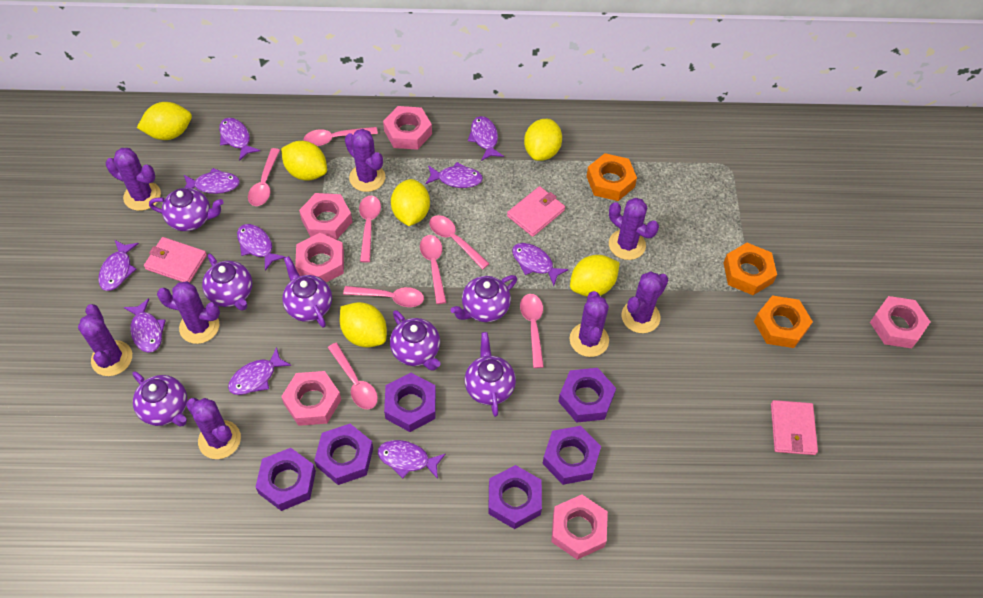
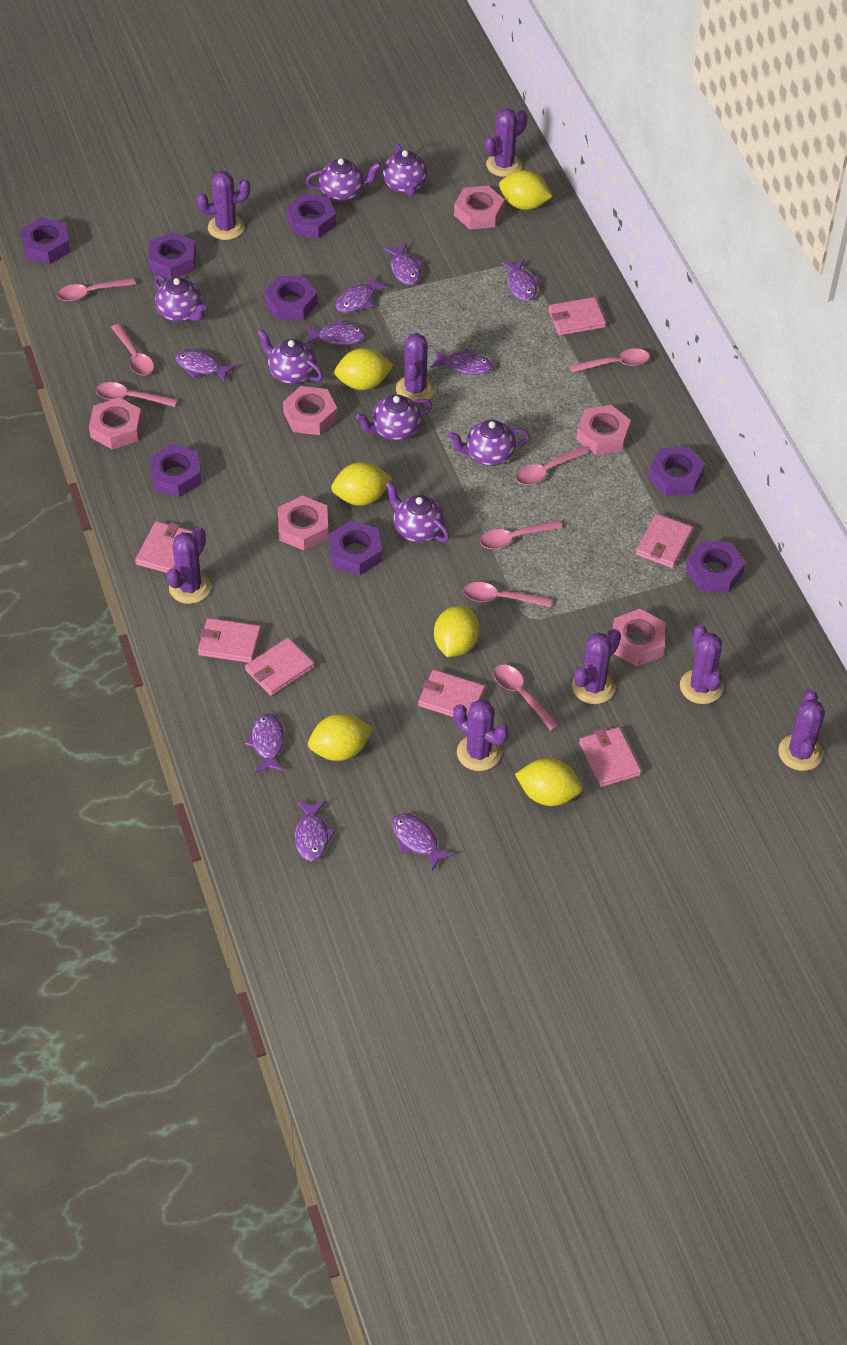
orange nut: [587,153,637,201] [724,243,777,295] [754,295,813,348] = 3 -> none = 0
pink wallet: [144,237,207,283] [507,186,565,237] [771,400,818,455] = 3 -> [135,521,193,573] [198,618,261,663] [245,638,314,696] [418,670,485,717] [548,297,606,336] [579,727,641,787] [636,514,693,568] = 7
purple fish: [98,240,139,291] [124,298,166,353] [184,168,240,194] [219,118,260,161] [228,347,292,395] [237,224,286,271] [378,440,446,479] [425,162,483,188] [468,116,504,161] [512,243,569,286] = 10 -> [175,349,236,383] [245,714,284,773] [295,800,336,861] [306,320,366,345] [336,275,389,313] [384,243,423,285] [392,814,454,871] [430,348,492,375] [501,259,540,301] = 9
purple nut: [255,448,316,511] [314,424,373,485] [384,373,436,432] [488,465,542,529] [543,426,601,485] [558,368,616,423] = 6 -> [21,217,70,264] [148,232,196,279] [149,444,202,497] [264,276,318,320] [286,193,336,238] [329,520,382,575] [648,447,705,496] [685,540,745,593] = 8

